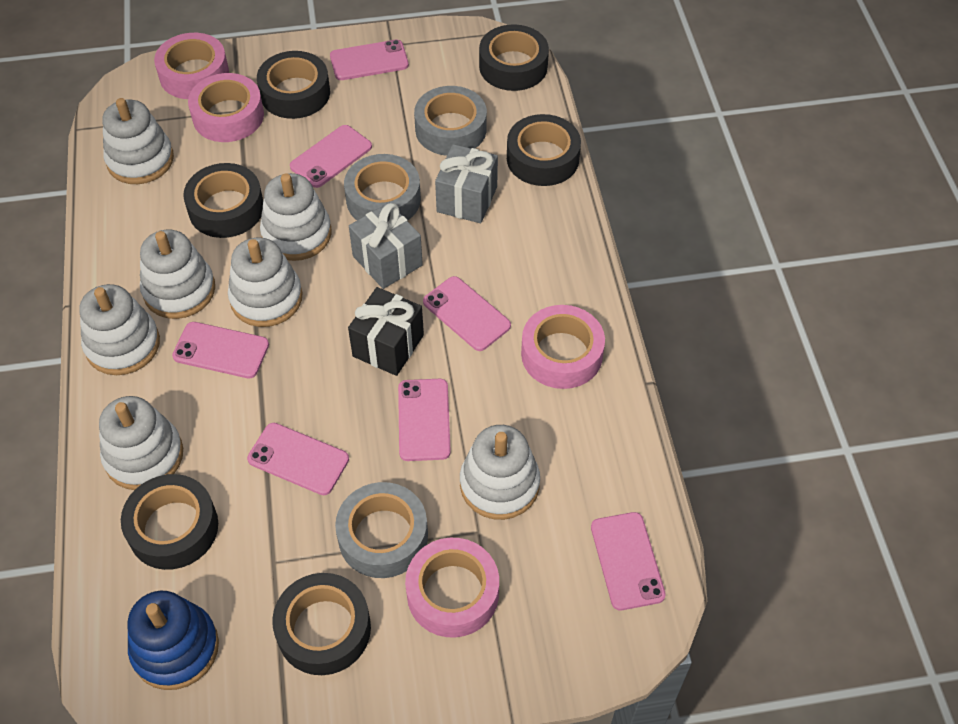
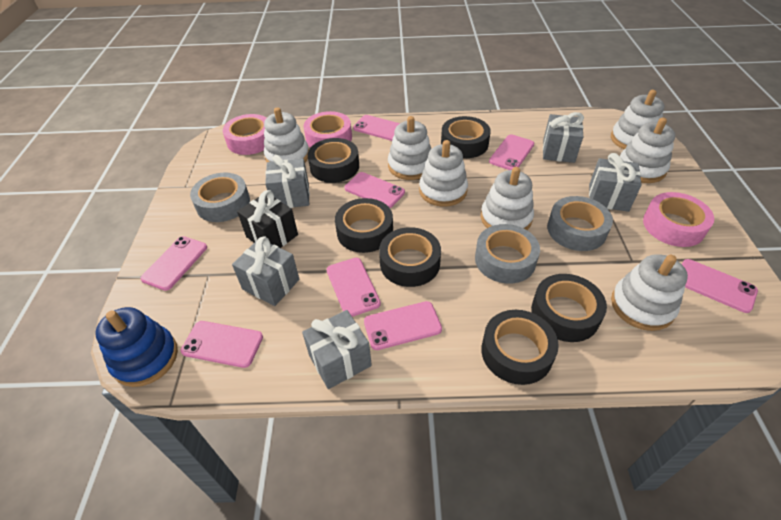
grey gift: [349,203,423,289] [435,144,498,223] = 2 -> [232,236,299,306] [265,155,310,208] [302,310,372,389] [543,112,584,163] [589,153,642,212] = 5
pink phone: [172,322,269,378] [247,423,349,495] [290,125,372,188] [330,40,409,80] [398,379,451,461] [423,276,511,351] [591,512,666,610] = 7 -> [140,236,207,291] [181,321,263,368] [327,258,381,317] [344,172,405,208] [353,115,400,141] [364,301,442,350] [489,134,534,170] [682,259,758,313] = 8
pink tape: [154,33,229,99] [188,73,264,142] [405,538,499,638] [521,305,605,389] = 4 -> [223,114,266,155] [304,111,352,148] [643,192,714,247] = 3

